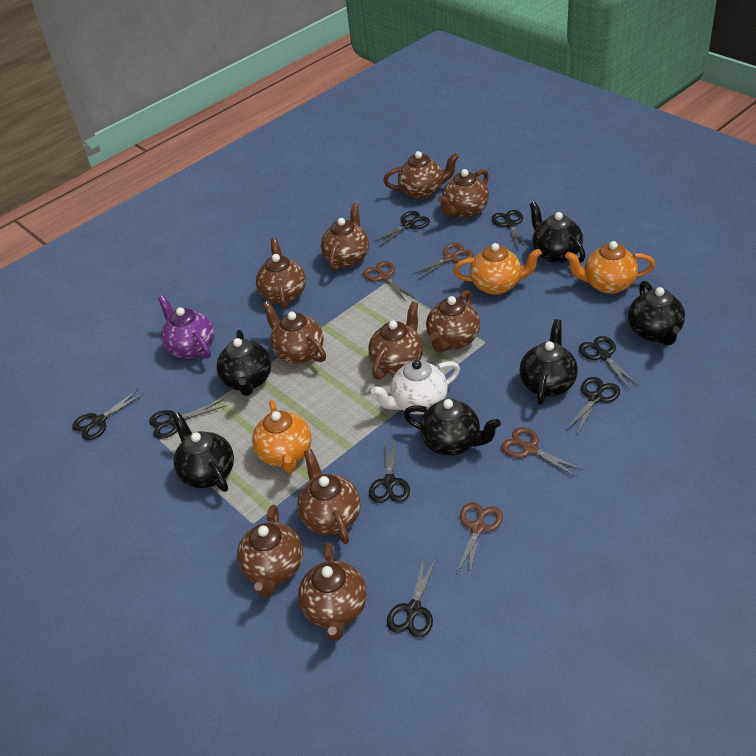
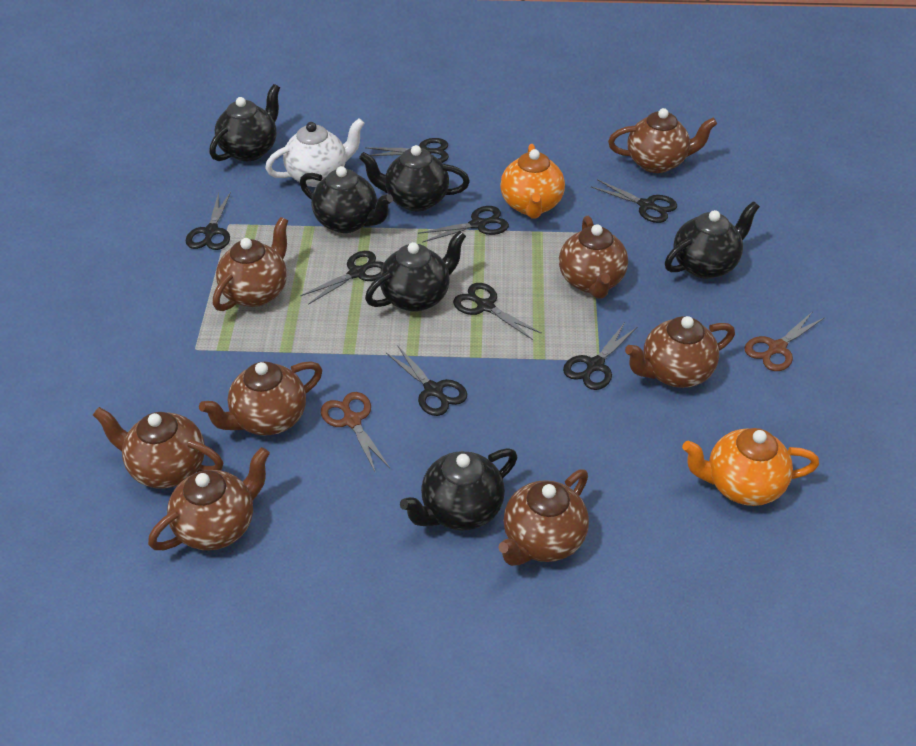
brown scissors: [363,261,414,301] [411,243,473,280] [456,502,503,576] [501,427,583,478] = 4 -> [321,392,390,473] [744,311,824,371] = 2
brown teapot: [237,505,303,597] [256,238,306,309] [262,301,326,364] [297,449,361,544] [298,542,367,641] [321,203,369,271] [368,301,423,379] [383,151,459,199] [426,290,480,353] [438,169,489,218] = 10 -> [93,407,223,488] [148,447,270,551] [199,361,322,435] [213,217,288,311] [498,469,589,566] [559,216,628,299] [608,108,717,173] [625,316,735,388] = 8
orange teapot: [252,400,312,473] [453,243,542,295] [565,241,655,294] = 3 -> [500,144,565,219] [682,428,819,506] = 2
purple teapot: [158,295,214,359] = 1 -> none = 0

